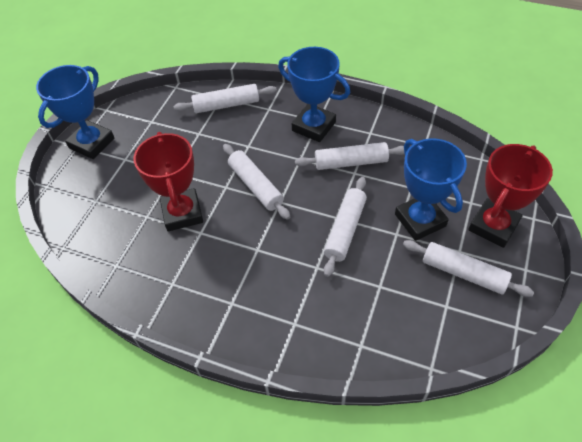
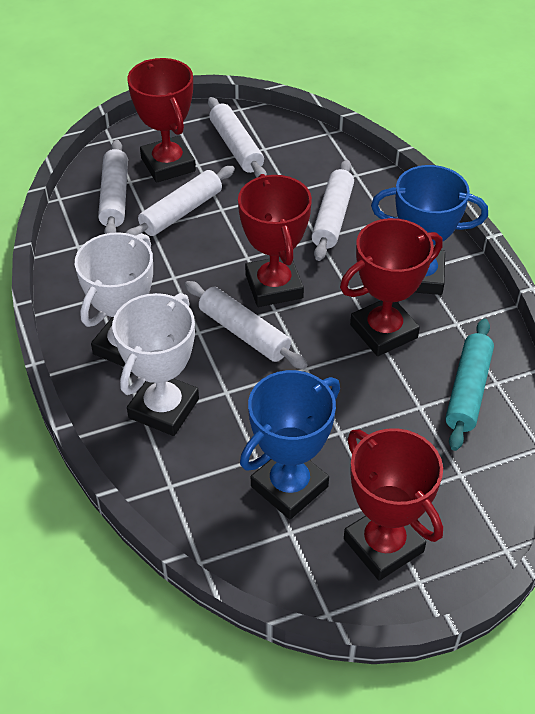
blue trophy: [36,65,114,159] [278,47,350,142] [395,138,467,241] = 3 -> [240,370,340,519] [371,165,488,295] = 2
red trophy: [134,132,203,232] [468,144,553,248] = 2 -> [127,58,196,183] [238,174,312,307] [340,218,443,356] [344,428,443,581] = 4
turquoise rolling pin: none = 0 -> [445,319,494,451] = 1
white trophy: none = 0 -> [75,232,153,367] [112,293,199,436] = 2

